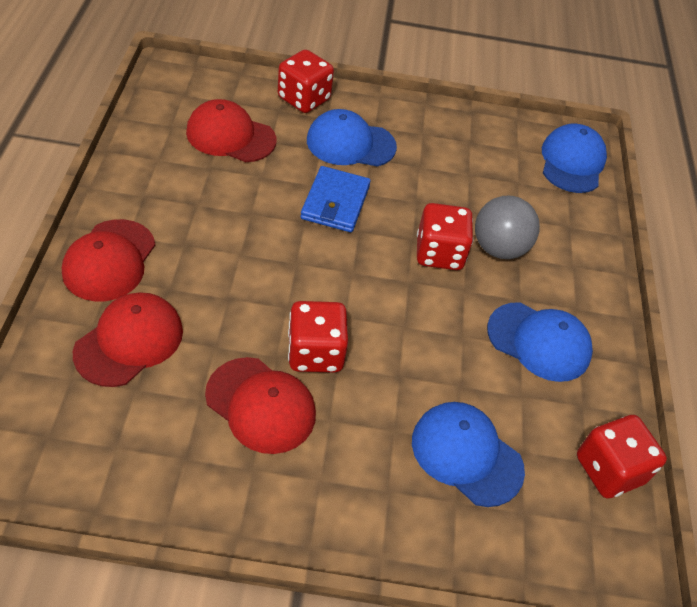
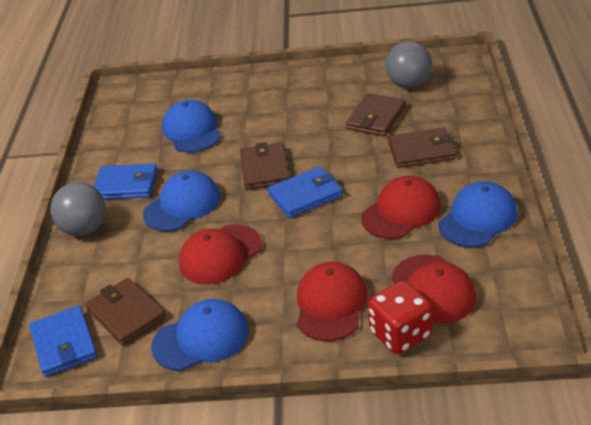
blue wallet: [300,166,371,232] = 1 -> [29,305,97,377] [93,163,158,200] [268,166,343,218] = 3
brown wallet: none = 0 -> [85,278,166,346] [240,142,289,190] [346,93,406,136] [388,127,456,168] = 4
grey ball: [475,196,540,259] = 1 -> [50,182,106,236] [385,41,432,88] = 2
red dice: [278,49,334,113] [288,301,348,372] [417,203,473,270] [577,415,667,499] = 4 -> [368,281,432,355] = 1

